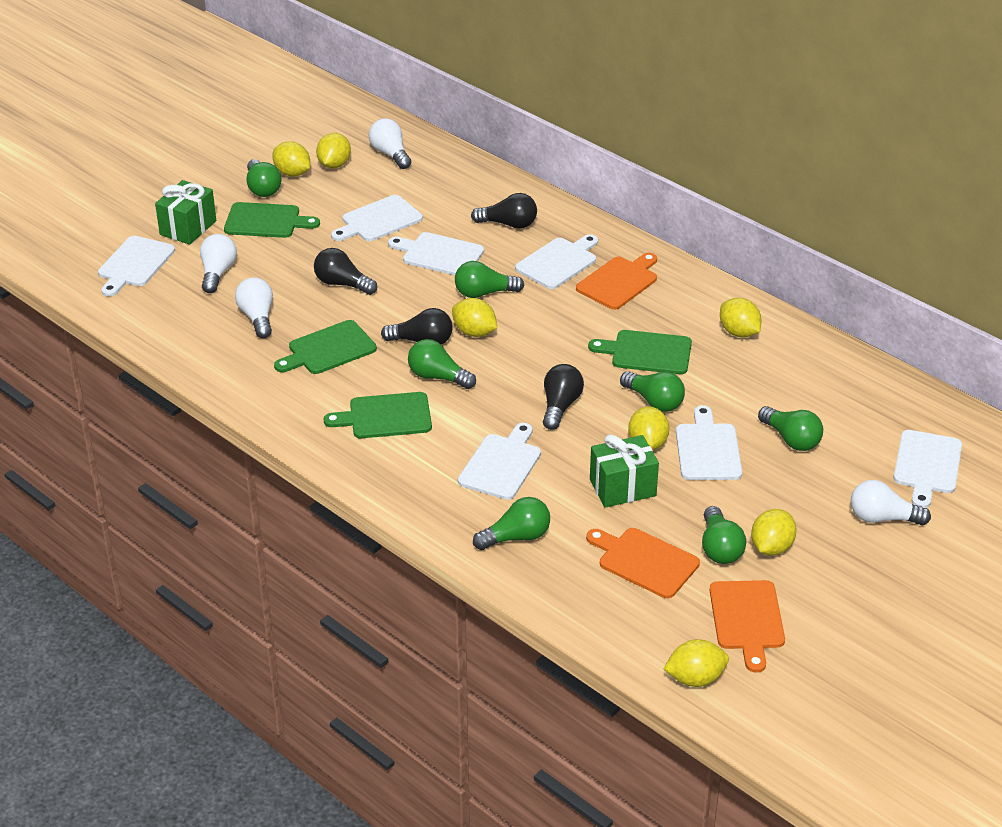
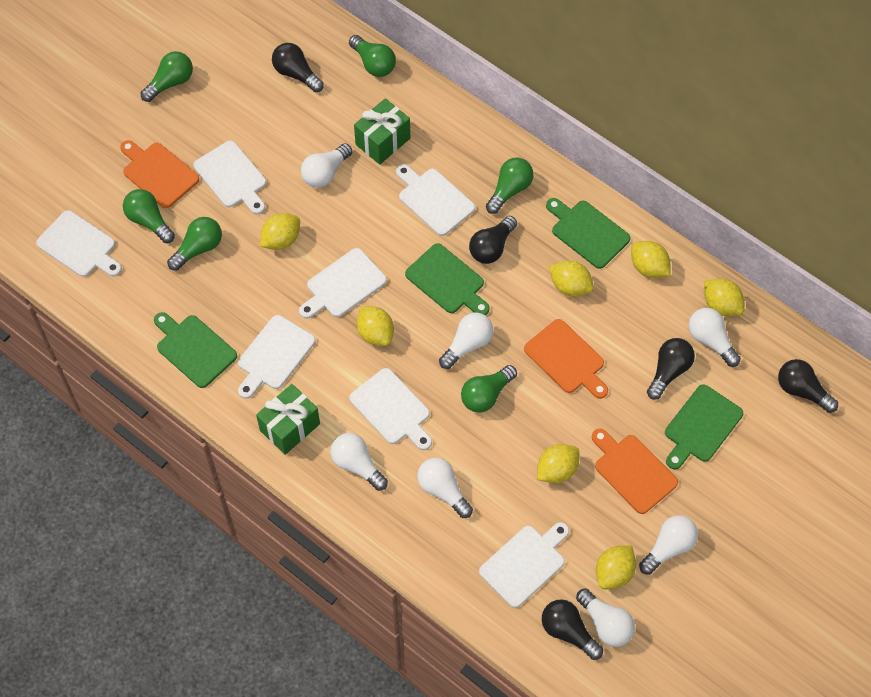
black light bulb: [314,248,377,295] [381,308,453,344] [471,193,537,229] [543,364,584,430] = 4 -> [272,43,324,92] [469,216,517,264] [542,599,603,660] [647,338,695,400] [778,359,838,413] = 5
green light bulb: [247,159,281,197] [408,339,476,389] [455,261,524,298] [473,497,550,550] [620,371,685,412] [702,506,746,564] [758,406,823,451] = 7 -> [123,189,175,243] [141,51,193,102] [167,217,222,271] [349,35,396,77] [461,365,517,413] [486,158,533,214] = 6
white light bulb: [200,234,237,293] [235,277,273,338] [369,118,411,169] [851,480,931,525] = 4 -> [301,143,352,188] [330,433,388,491] [417,458,473,518] [439,313,494,369] [576,588,635,647] [639,515,698,575] [689,308,741,367] = 7

